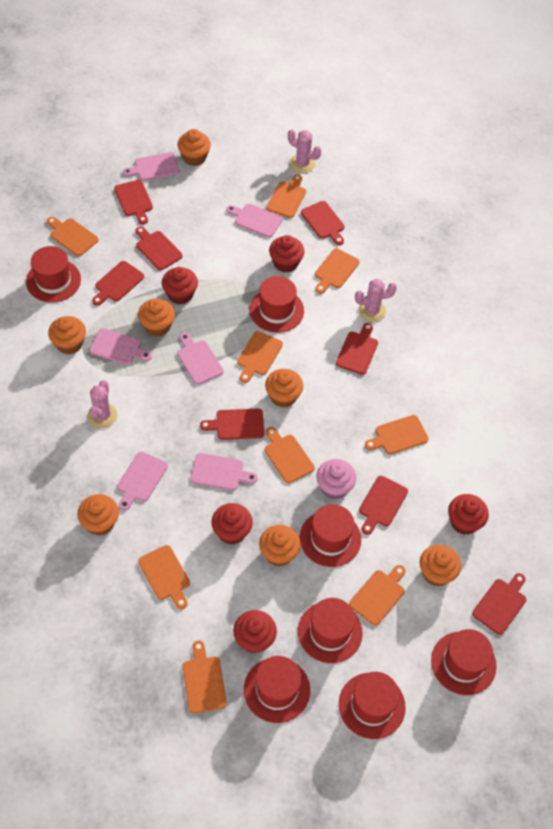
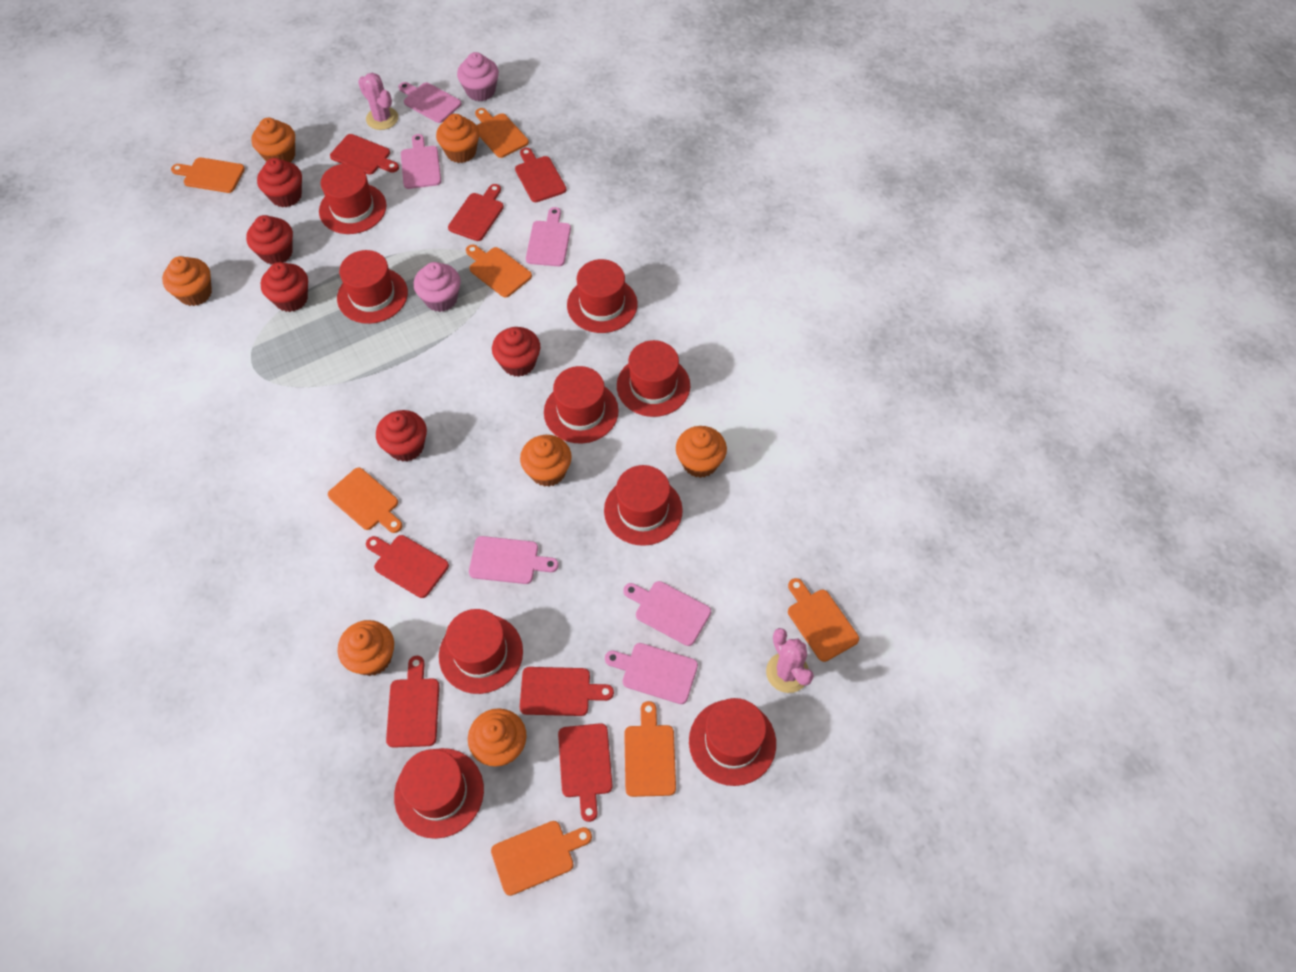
orange cutting board: [47,217,99,256] [138,545,190,609] [183,641,226,713] [237,331,283,383] [265,427,315,484] [267,174,306,218] [315,248,360,294] [349,565,405,626] [365,415,429,455] = 9 -> [171,158,245,193] [328,468,402,533] [466,245,532,297] [475,108,529,158] [491,821,592,896] [624,701,676,797] [788,578,859,662] = 7
pink cactus: [87,380,118,428] [288,129,321,173] [355,279,397,322] = 3 -> [358,73,398,130] [766,628,814,693] = 2
pink cupcake: [316,459,356,499] = 1 -> [414,262,461,312] [457,52,499,101] = 2
red cutting board: [92,261,144,306] [114,180,153,224] [136,227,183,270] [200,409,264,440] [301,201,345,245] [336,323,378,375] [359,476,408,535] [472,573,526,635] = 8 -> [330,134,399,175] [366,535,449,598] [386,656,439,748] [448,184,504,241] [515,148,566,202] [520,667,614,716] [558,723,613,822] = 7
red hat: [26,246,81,303] [244,656,310,723] [249,276,304,333] [298,598,363,663] [300,504,361,567] [339,672,406,739] [431,629,497,695] = 7 -> [319,164,386,234] [337,250,408,324] [394,748,484,839] [439,609,523,694] [544,366,619,444] [567,259,638,333] [604,465,683,546] [617,340,690,417] [689,698,776,786] = 9

